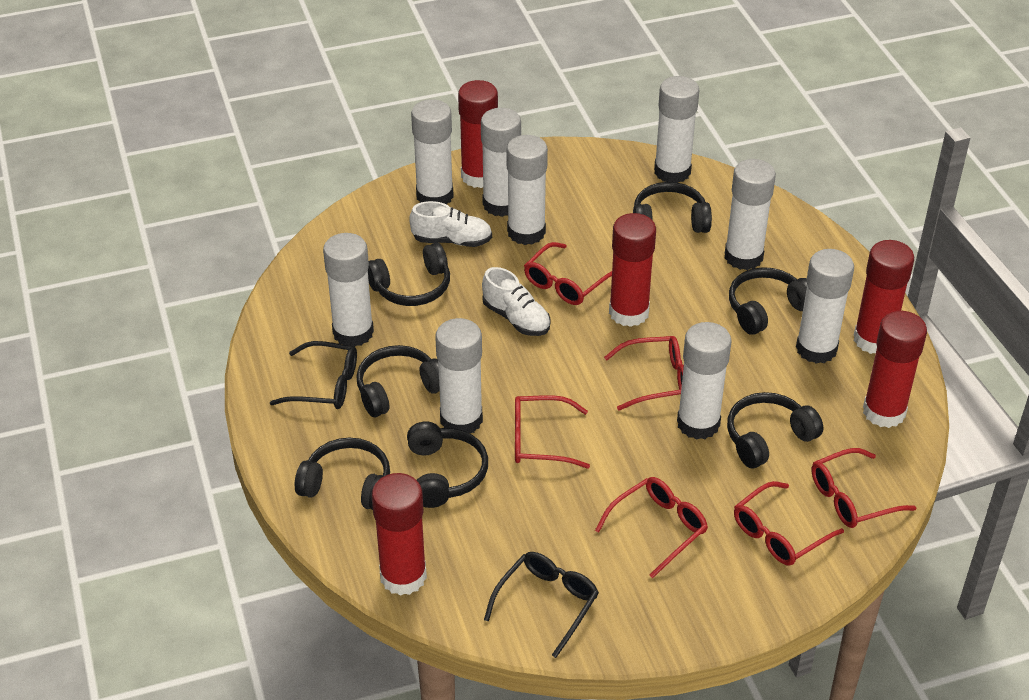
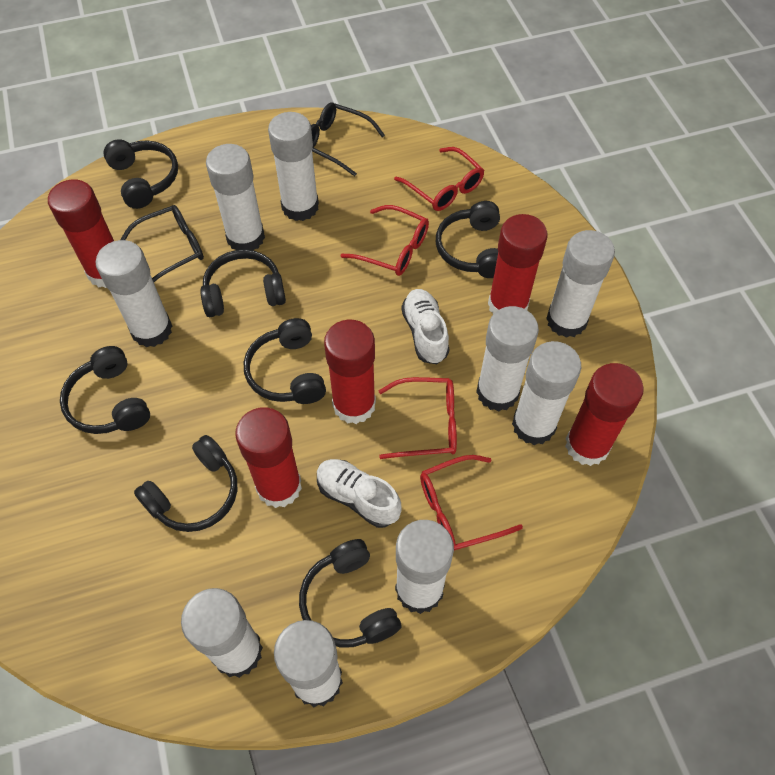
red glasses: [515,395,590,469] [524,242,612,305] [595,477,708,578] [604,336,684,411] [734,481,844,566] [811,448,917,528] = 6 -> [340,205,429,276] [378,377,457,459] [394,147,484,211] [420,455,523,551] = 4

